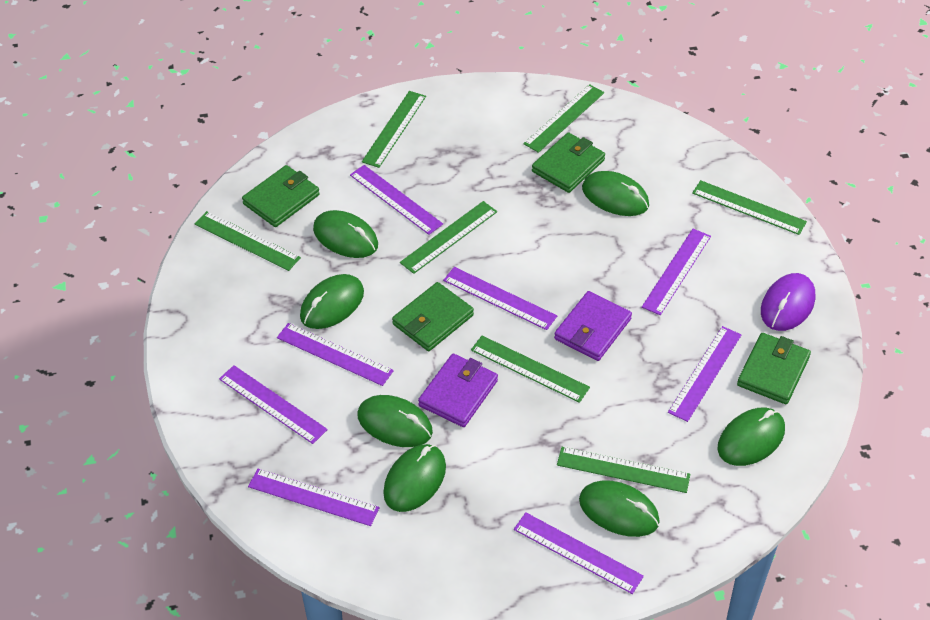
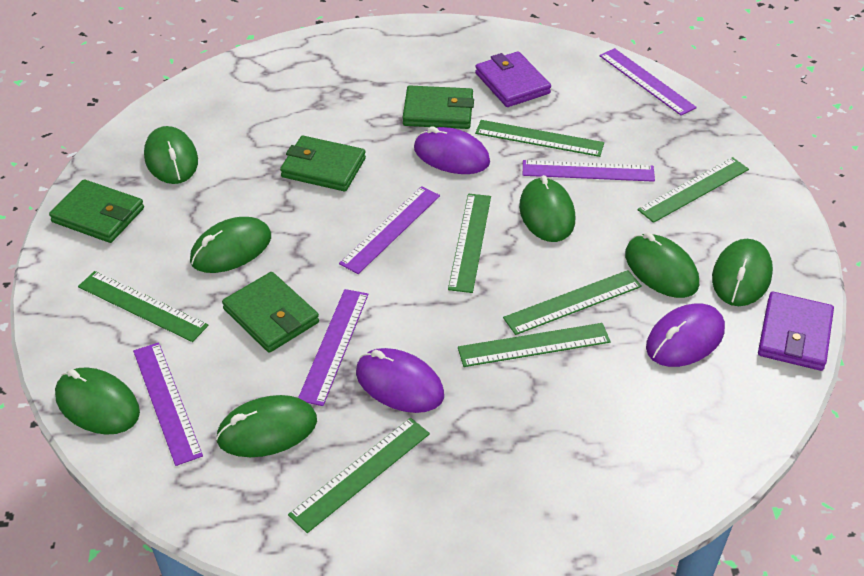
purple mouse: [761,273,815,331] = 1 -> [356,348,444,413] [414,126,490,174] [646,303,725,367] = 3
purple ruler: [219,365,328,444] [248,469,380,526] [277,323,394,386] [350,165,443,235] [443,267,557,330] [514,512,644,594] [642,229,711,315] [668,326,741,422] = 8 -> [133,342,203,466] [298,289,368,406] [339,186,440,274] [523,160,655,182] [599,48,697,116] = 5

